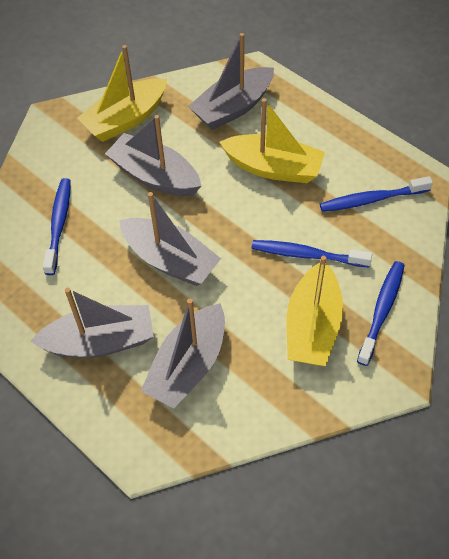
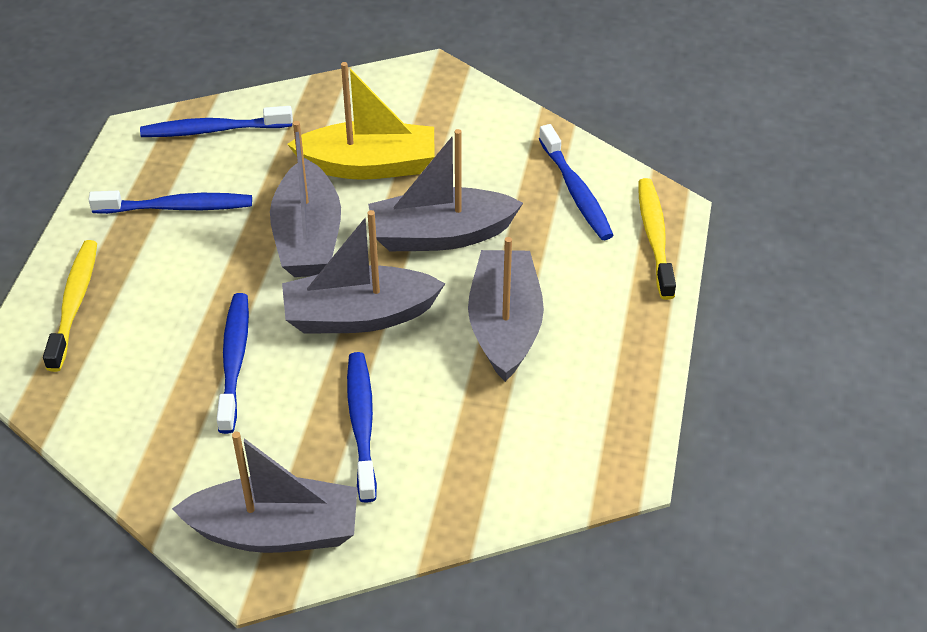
blue toothbrush: [43,178,71,275] [251,240,372,267] [320,176,433,212] [357,261,405,366] = 4 -> [88,191,252,214] [140,106,293,137] [217,293,249,434] [347,352,377,503] [539,124,614,240] = 5
yellow boat: [77,45,167,142] [220,98,325,183] [287,256,343,366] = 3 -> [287,62,435,180] = 1
yellow toothbrush: none = 0 -> [43,240,97,372] [638,178,676,300] = 2

